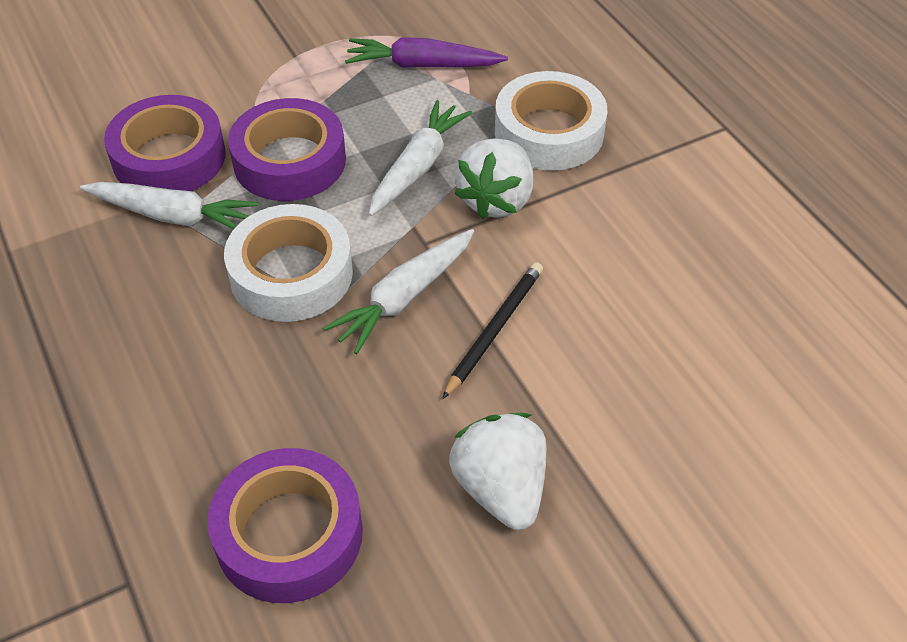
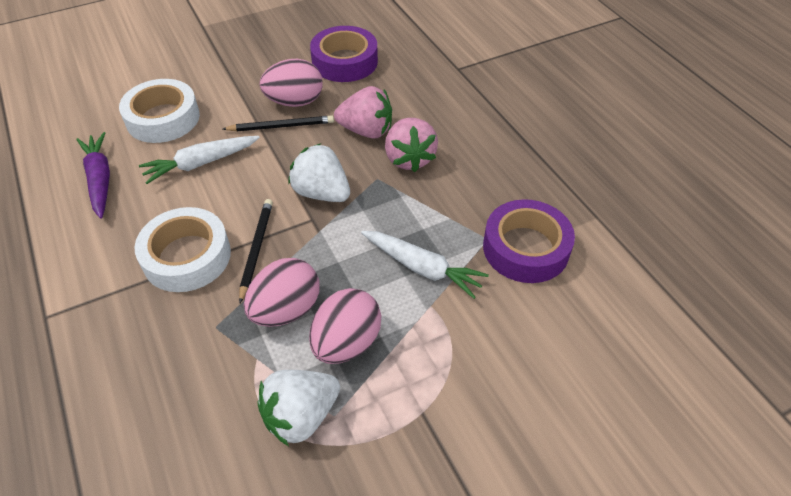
black pencil: [442,262,543,399] = 1 -> [223,115,334,131] [239,199,273,303] = 2
pink egg: none = 0 -> [244,258,320,327] [260,59,323,107] [309,288,381,364] = 3
pink strawberry: none = 0 -> [334,86,392,139] [385,118,438,172] = 2
purple tape: [104,95,226,191] [208,448,363,603] [228,98,346,201] = 3 -> [310,26,378,82] [483,199,575,283] = 2
white carrot: [80,182,258,230] [323,229,474,354] [369,100,472,216] = 3 -> [139,136,260,184] [361,231,489,299] = 2

